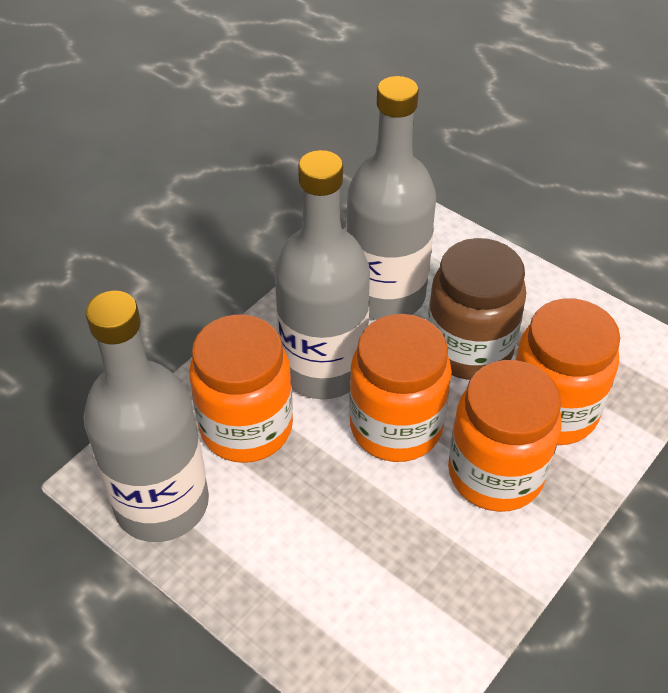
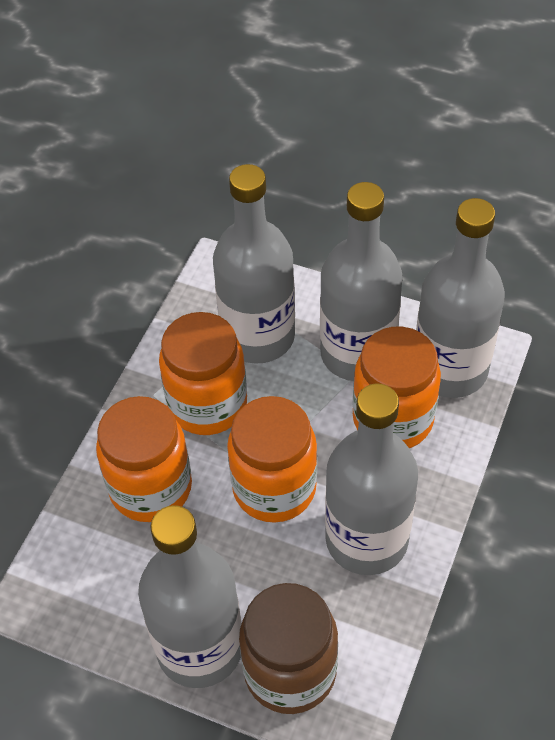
grey bottle: [83,291,209,542] [274,150,370,399] [346,76,436,320] = 3 -> [138,505,242,688] [213,164,295,364] [320,182,403,381] [325,384,418,575] [416,198,505,398] = 5

